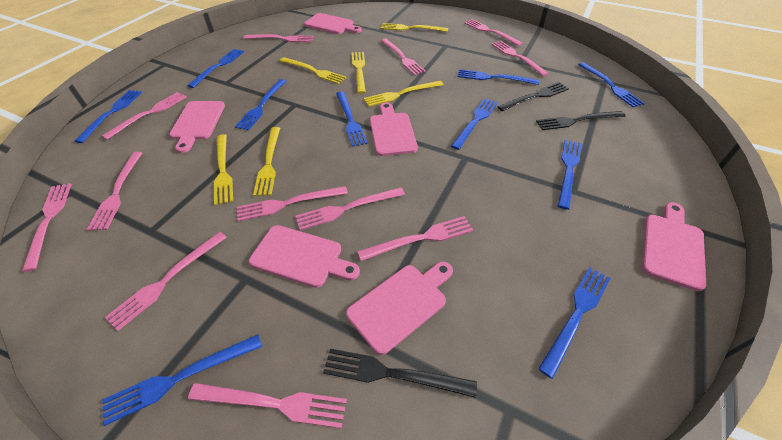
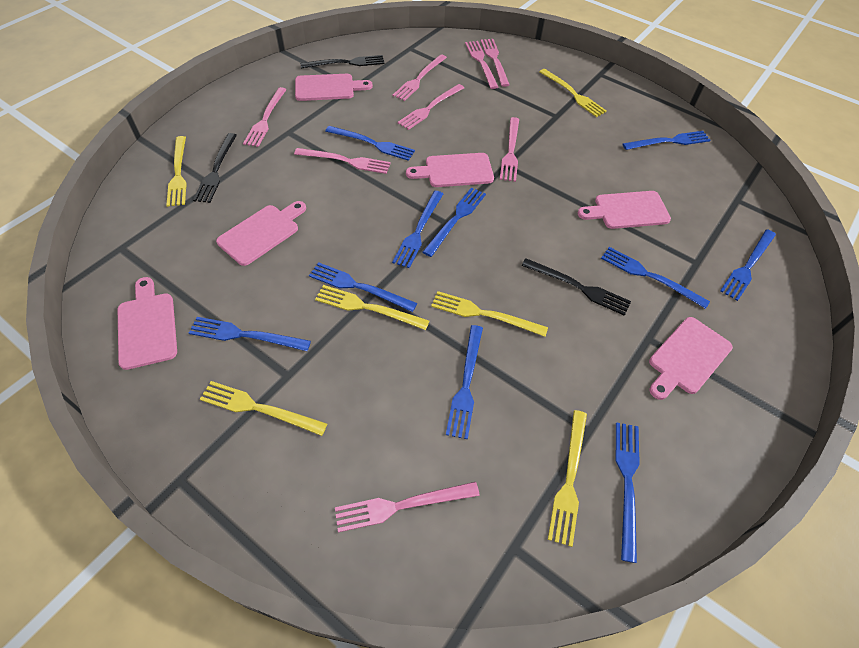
pink fork: [22,183,72,272] [86,152,142,231] [102,92,187,140] [105,232,227,331] [188,383,347,428] [237,186,348,221] [243,34,314,42] [295,187,405,230] [357,216,473,261] [381,39,426,75] [464,19,523,46] [491,41,549,76] = 12 -> [243,87,287,147] [294,148,391,174] [335,482,480,533] [393,54,447,101] [397,84,464,130] [465,41,498,89] [481,39,510,87] [500,117,519,182] = 8

